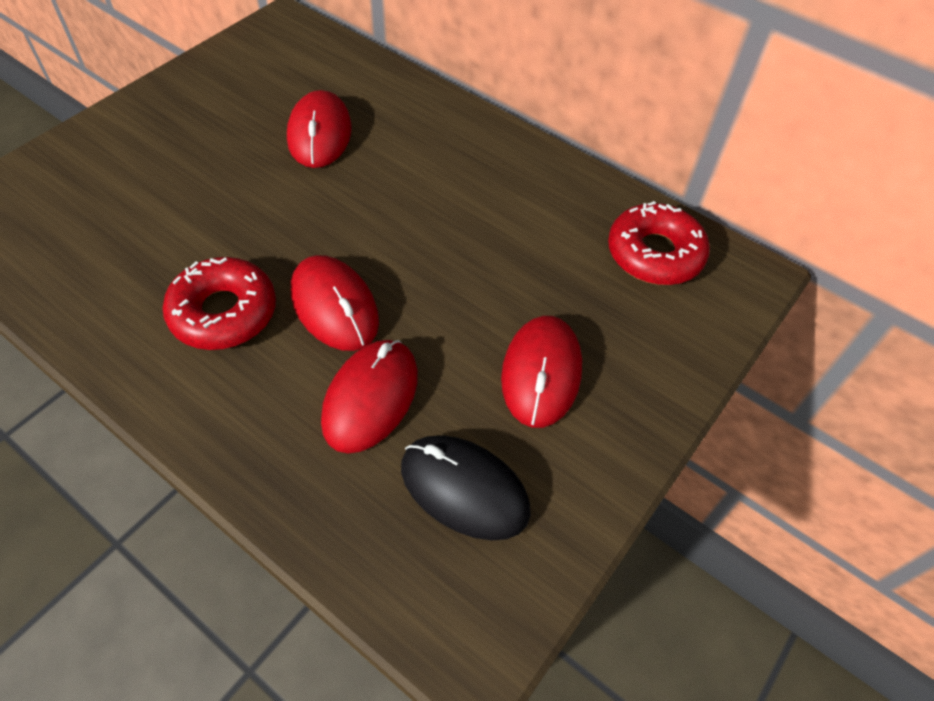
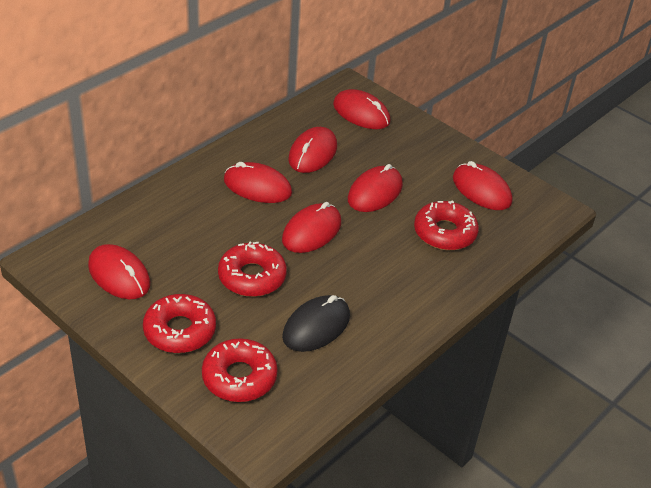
red donut: [163,257,276,350] [608,201,710,285] = 2 -> [143,294,216,353] [202,338,278,402] [218,242,287,297] [414,200,479,250] = 4
red mouse: [287,90,351,168] [291,255,379,351] [321,340,418,453] [501,316,582,428] = 4 -> [88,244,150,299] [224,162,292,203] [282,202,341,253] [288,127,337,173] [333,89,390,129] [348,164,403,212] [453,161,512,210] = 7

